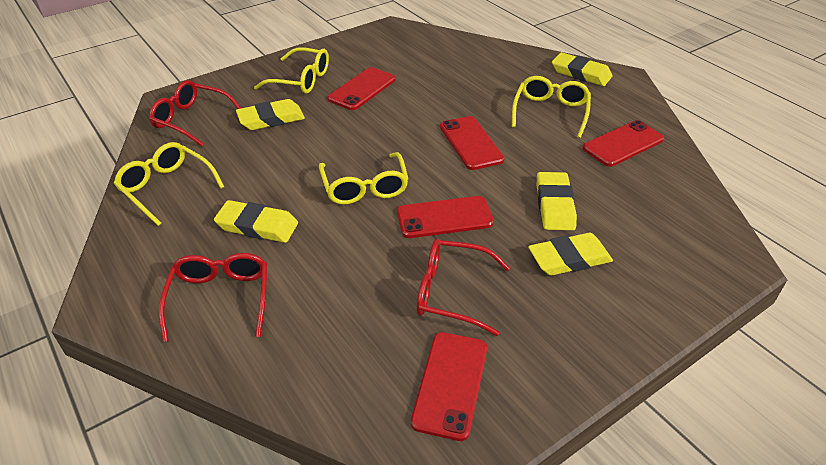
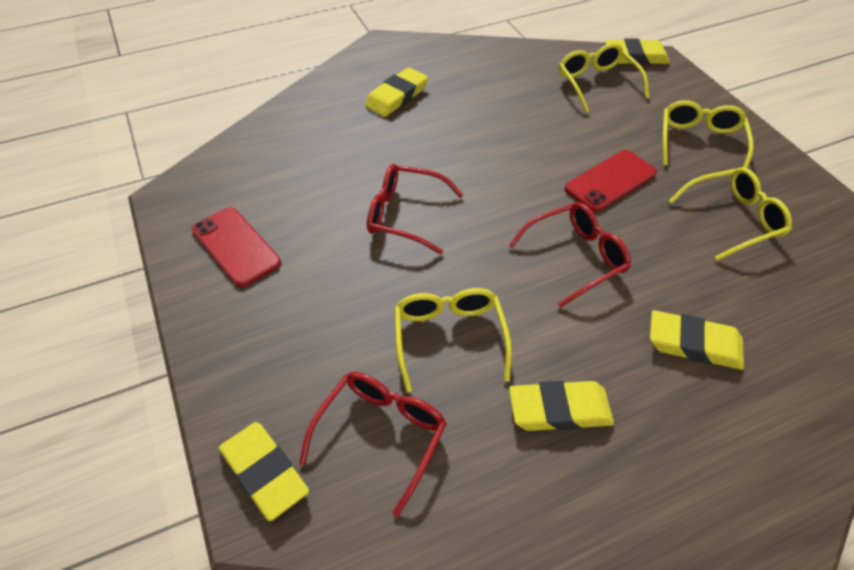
red phone: [327,67,396,110] [397,196,494,238] [411,332,487,441] [440,116,505,170] [582,120,664,167] = 5 -> [192,207,281,287] [565,150,657,212] = 2

